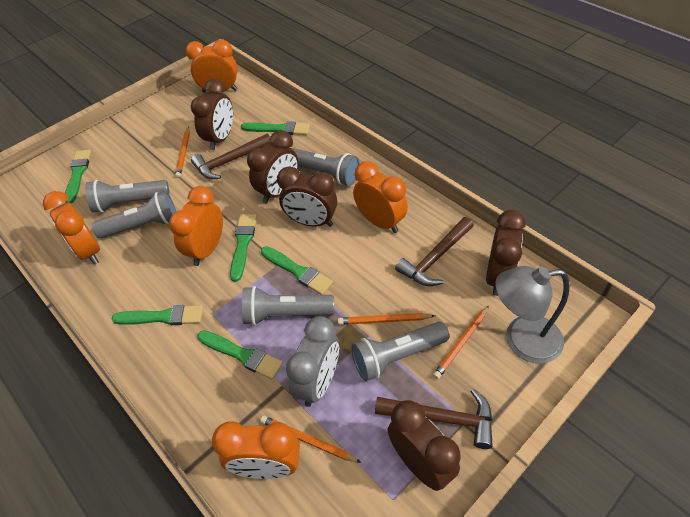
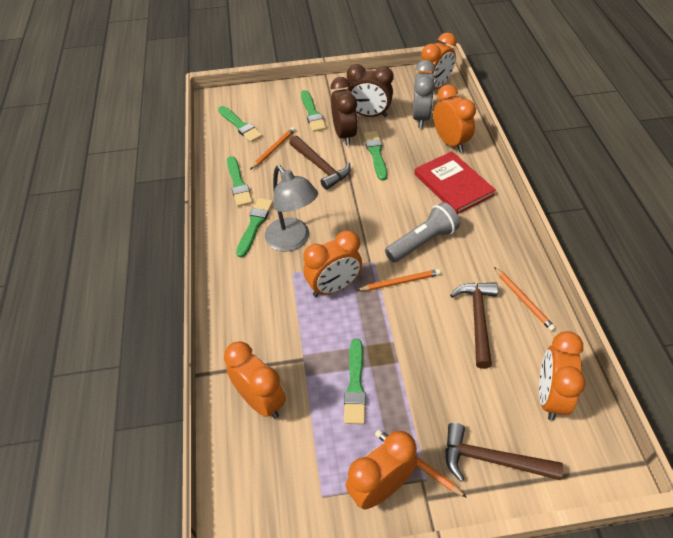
brown clock: [191,79,233,150] [247,130,298,204] [277,166,337,227] [387,400,461,491] [486,210,526,296] = 5 -> [331,77,358,146] [347,64,393,117] = 2
grey flashlight: [85,180,170,213] [92,191,176,238] [242,286,334,325] [291,148,360,186] [351,322,449,381] = 5 -> [385,202,460,262] = 1
orange clock: [43,191,100,265] [169,186,223,266] [186,40,238,93] [212,421,300,479] [353,161,408,233] = 5 -> [224,341,286,419] [303,230,362,297] [346,431,417,509] [418,33,457,90] [433,85,476,152] [539,331,586,421] = 6
red book: none = 0 -> [414,151,496,214] = 1

